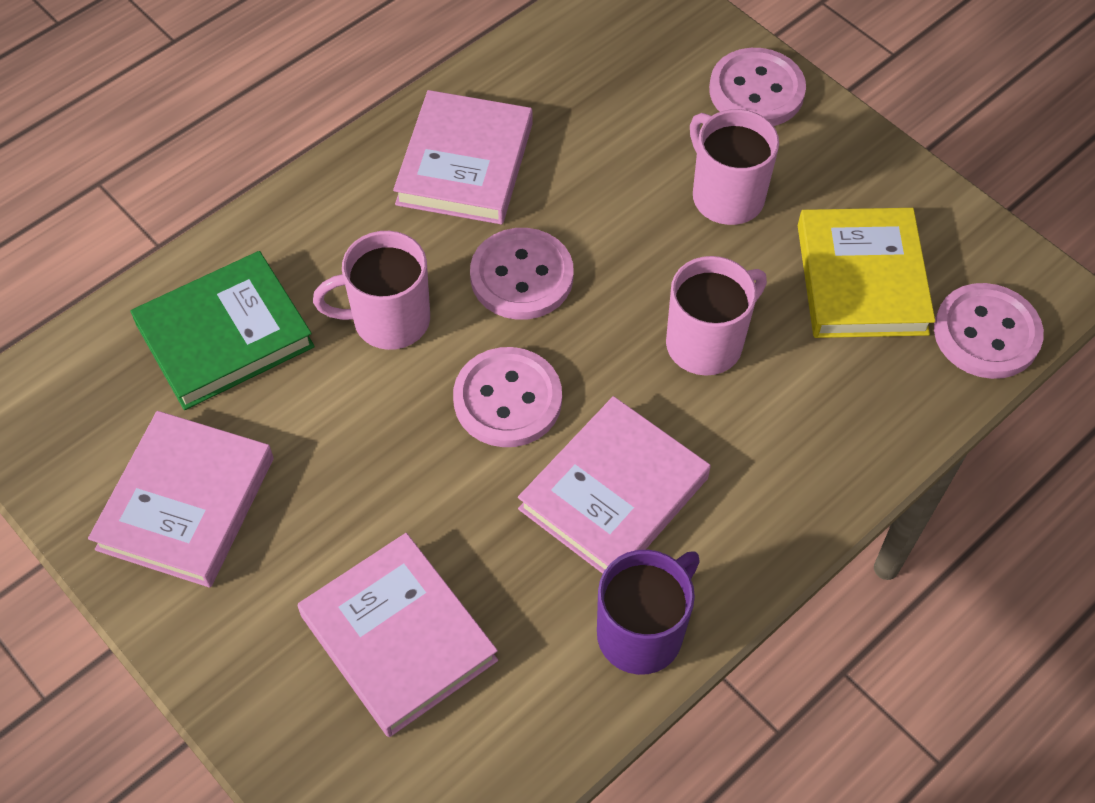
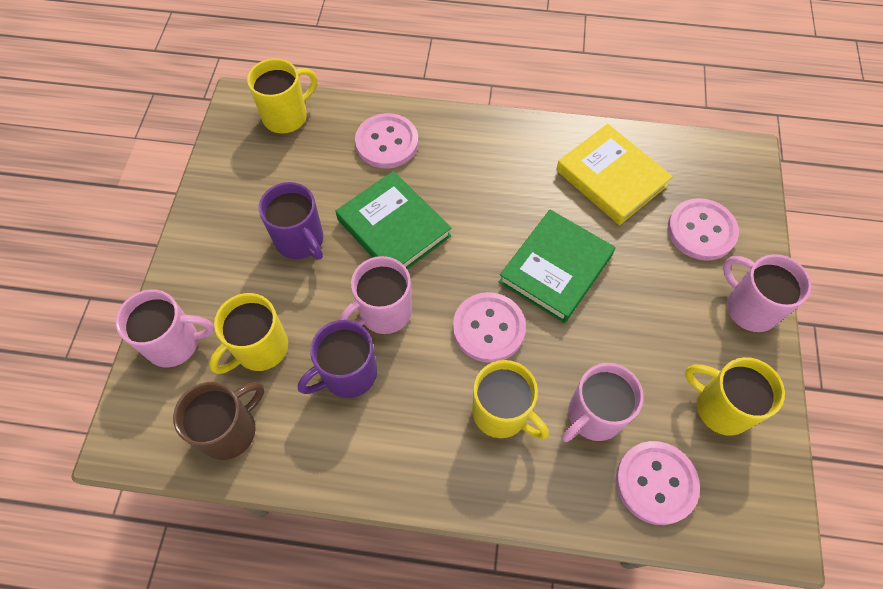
brown mug: none = 0 -> [173,382,264,460] = 1
green book: [131,251,315,410] = 1 -> [336,171,451,269] [499,209,615,323] = 2
pink book: [88,411,274,588] [298,533,498,737] [393,90,532,225] [518,396,710,574] = 4 -> none = 0
pink mug: [313,231,430,350] [666,256,767,376] [690,109,779,225] = 3 -> [116,289,214,367] [339,256,412,334] [562,363,644,442] [723,254,812,332] = 4
purple mug: [597,550,700,675] = 1 -> [259,182,323,260] [298,320,377,398] = 2
yellow mug: none = 0 -> [209,293,288,374] [247,58,317,134] [472,360,549,440] [685,357,785,436] = 4

